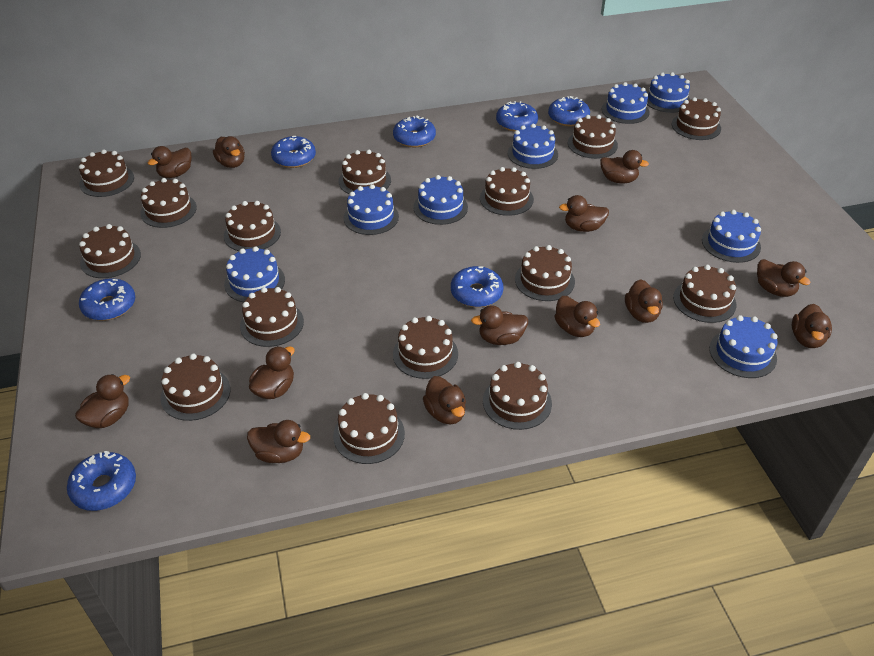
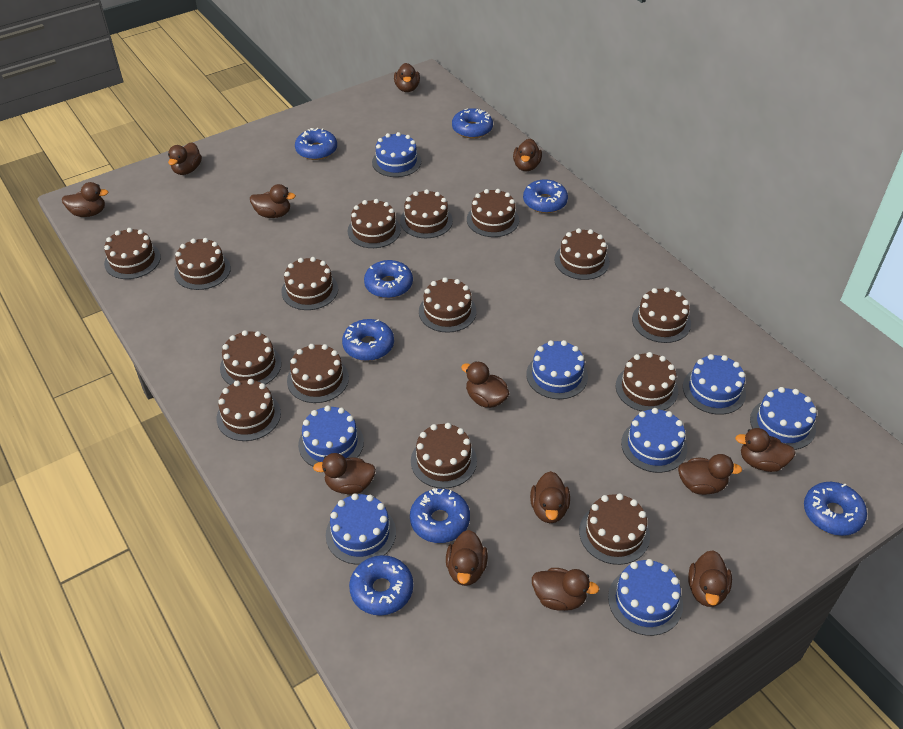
blue donut: [67,451,136,511] [79,278,135,321] [271,136,316,168] [393,116,436,147] [451,266,504,307] [496,101,538,132] [548,96,590,126] = 7 -> [295,128,337,160] [342,319,394,361] [349,555,413,616] [364,260,413,298] [410,488,470,543] [452,108,493,138] [523,179,568,213] [804,482,867,536] = 8

